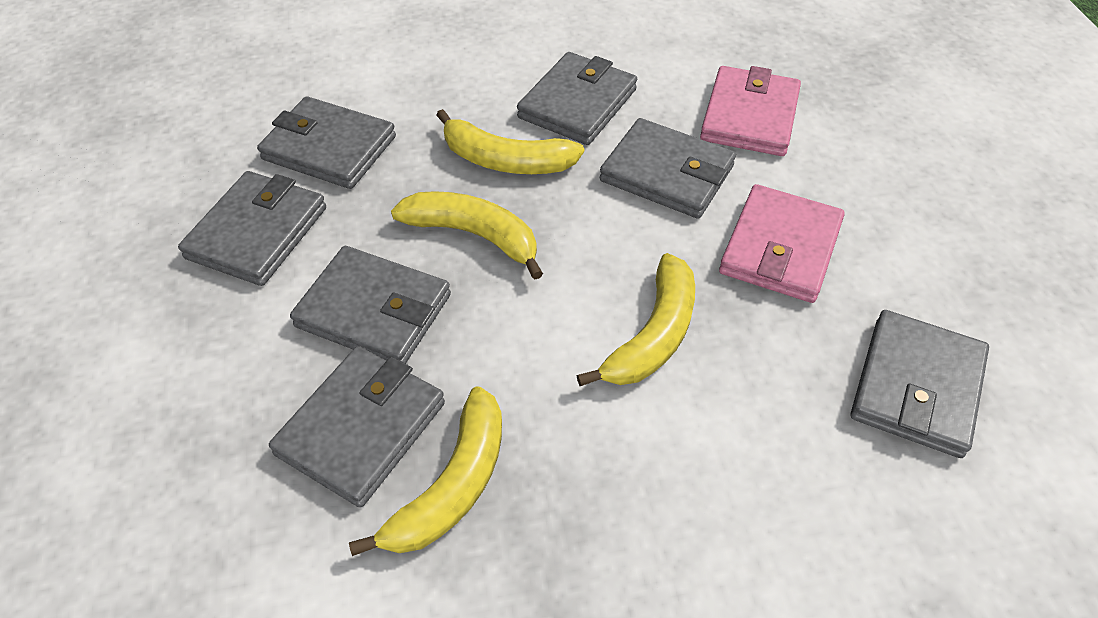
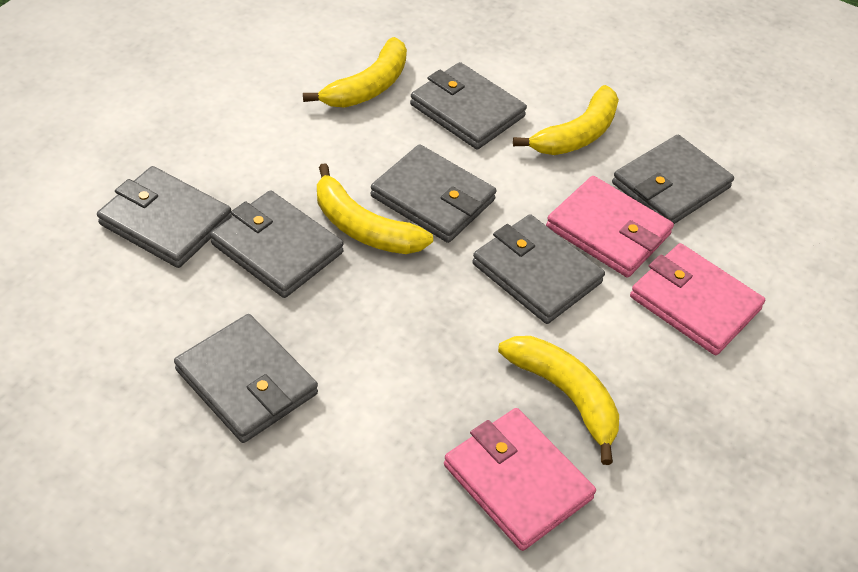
pink wallet: [700,66,801,156] [719,184,845,303] = 2 -> [444,408,596,551] [546,176,674,277] [630,243,765,355] = 3

